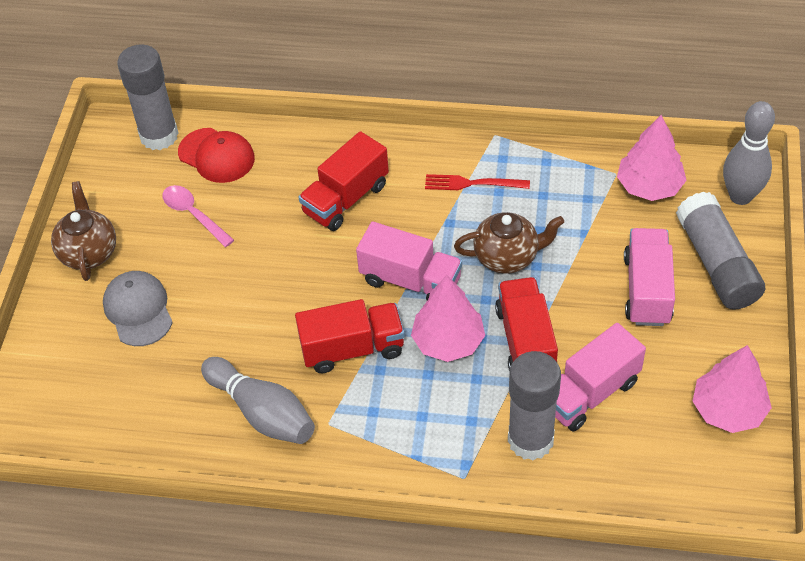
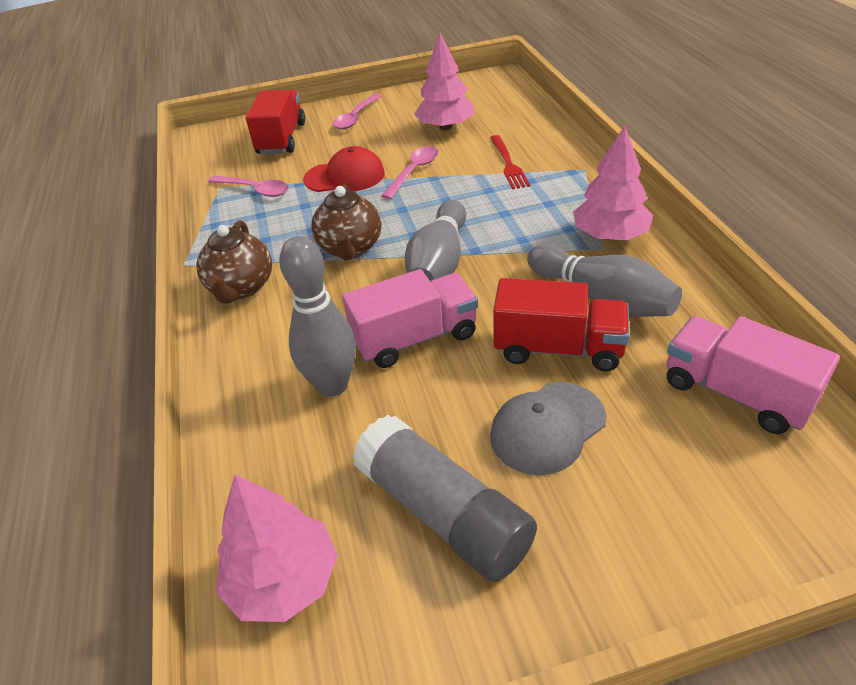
grey bowling pin: [201,357,315,444] [723,101,775,205] = 2 -> [279,236,356,397] [405,200,466,281] [527,244,682,317] = 3
grey glue stick: [117,44,179,150] [508,351,561,460] [676,192,765,310] = 3 -> [352,415,537,582] = 1
pink spoon: [162,185,234,247] = 1 -> [208,176,289,197] [333,93,382,129] [381,146,438,199] = 3
pink truck: [356,221,462,300] [555,323,646,432] [624,228,675,326] = 3 -> [342,269,478,368] [667,316,840,434] = 2
red truck: [295,299,405,373] [298,131,389,231] [495,277,558,371] = 3 -> [246,90,305,154] [493,278,629,371] = 2

